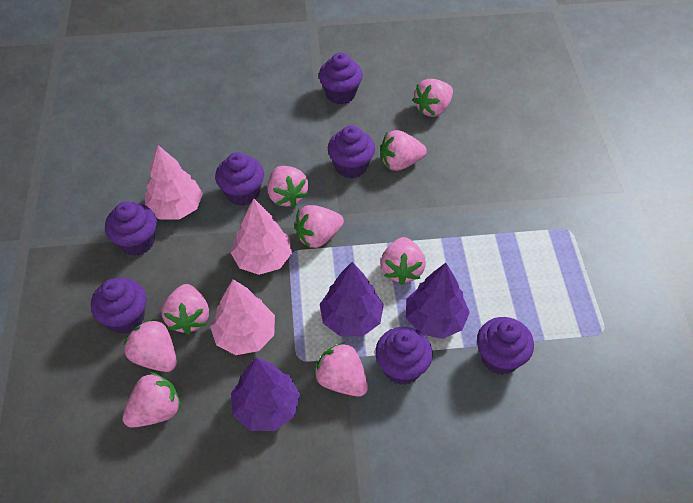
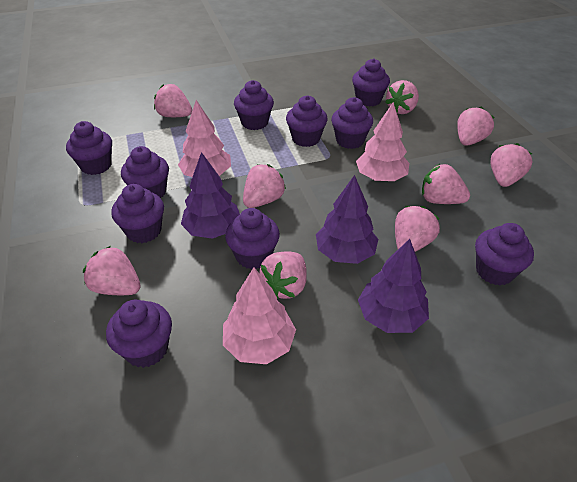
purple cupcake: [91,278,146,334] [105,201,157,256] [215,152,264,206] [319,53,363,104] [328,125,375,178] [375,327,433,385] [477,317,534,375] = 7 -> [66,121,112,175] [106,300,172,368] [111,184,164,243] [121,146,169,198] [225,208,280,269] [234,80,274,130] [286,95,328,147] [331,97,373,149] [352,59,390,107] [475,223,534,285] = 10

